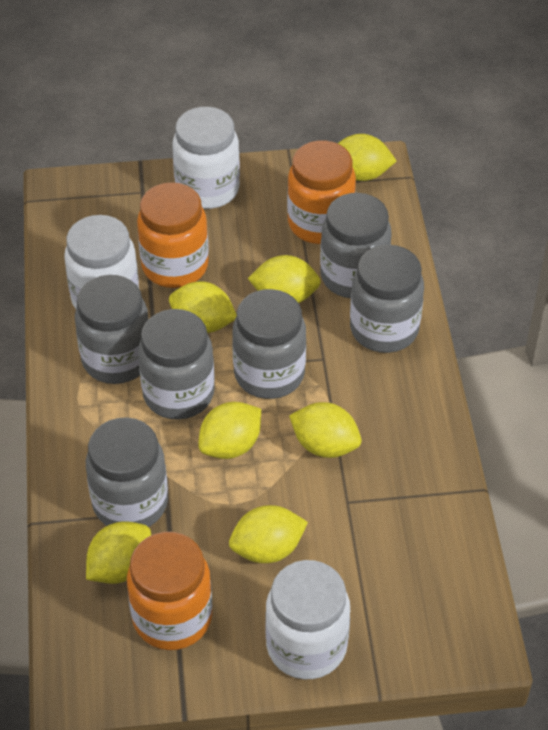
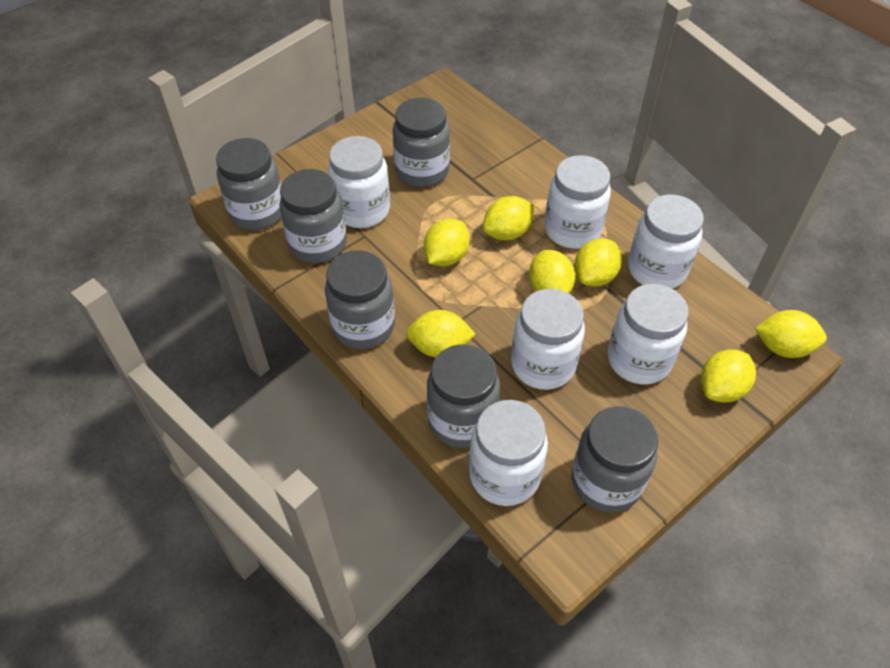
orange jar: [127,532,212,650] [137,182,209,288] [287,140,356,244] = 3 -> none = 0
white jar: [64,215,139,309] [173,107,240,209] [265,560,350,679] = 3 -> [328,136,390,228] [469,400,548,506] [511,289,585,390] [545,155,611,249] [608,284,689,384] [628,194,704,289] = 6

